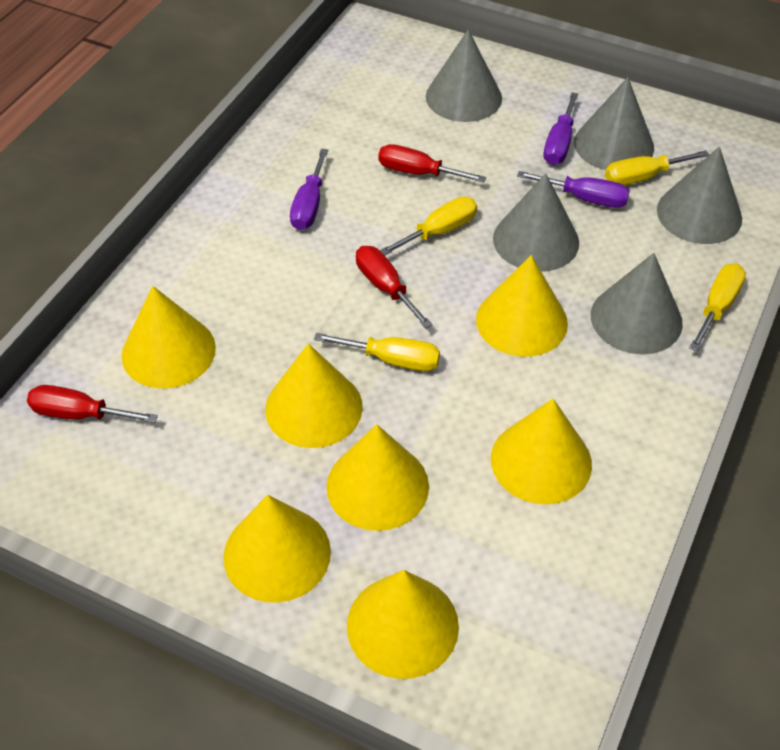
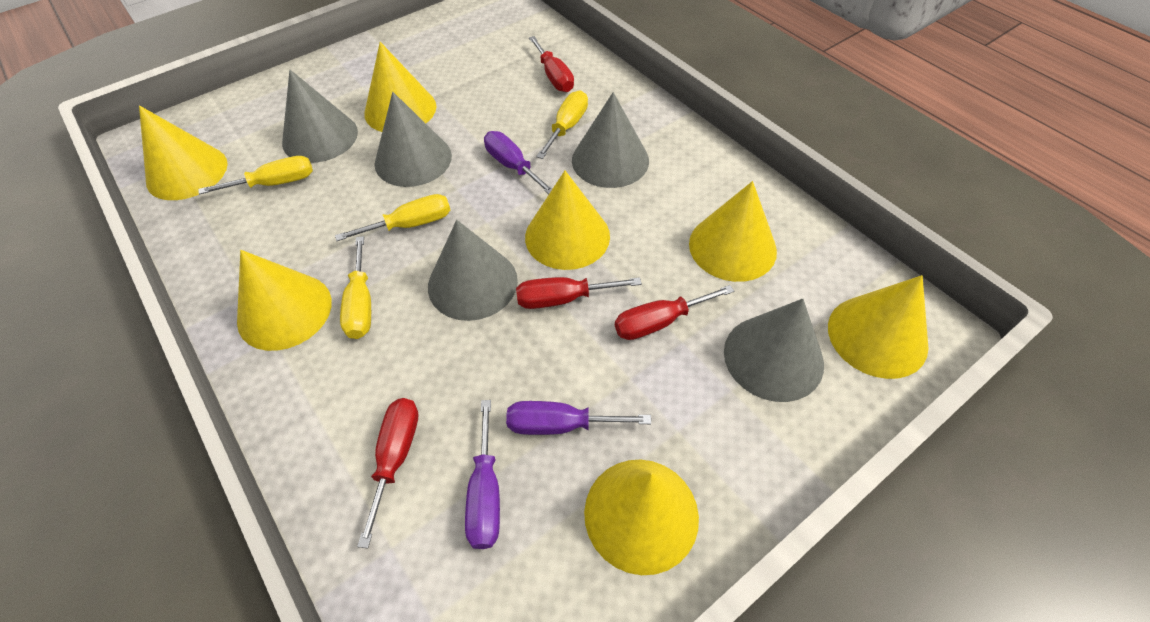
red screwdriver: [27,385,158,423] [356,246,433,329] [378,144,486,183] = 3 -> [357,398,419,549] [516,277,642,309] [529,36,574,92] [615,285,734,340] = 4

